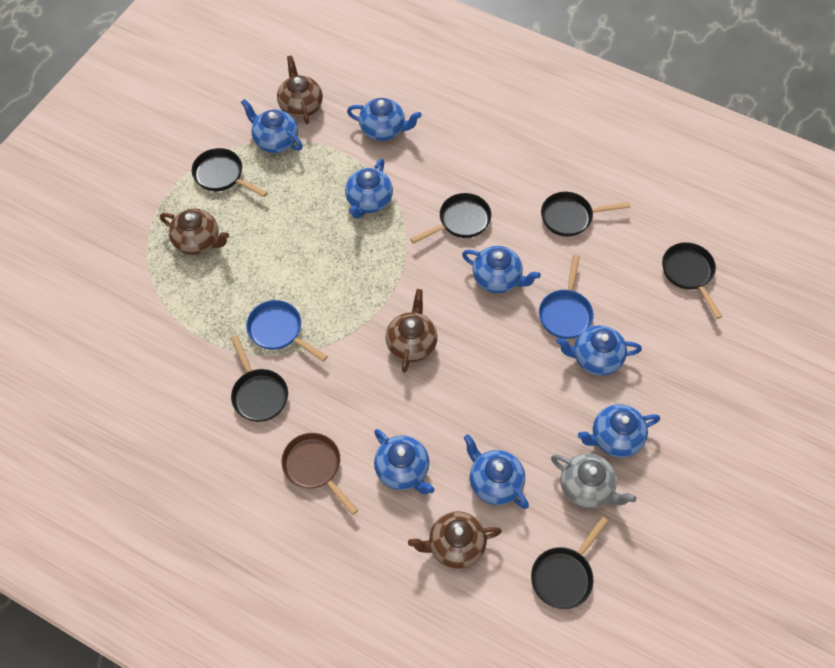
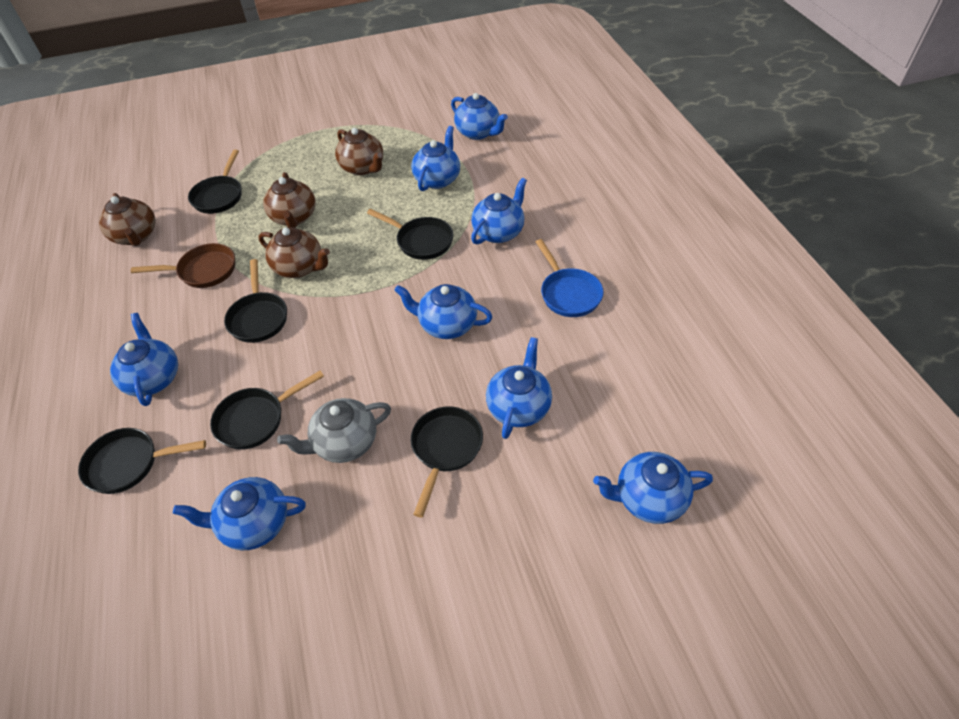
blue pan: [246,300,328,361] [539,255,594,339] = 2 -> [536,239,604,317] = 1

